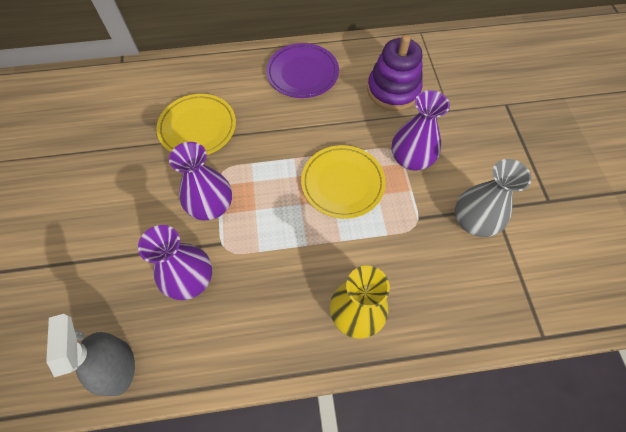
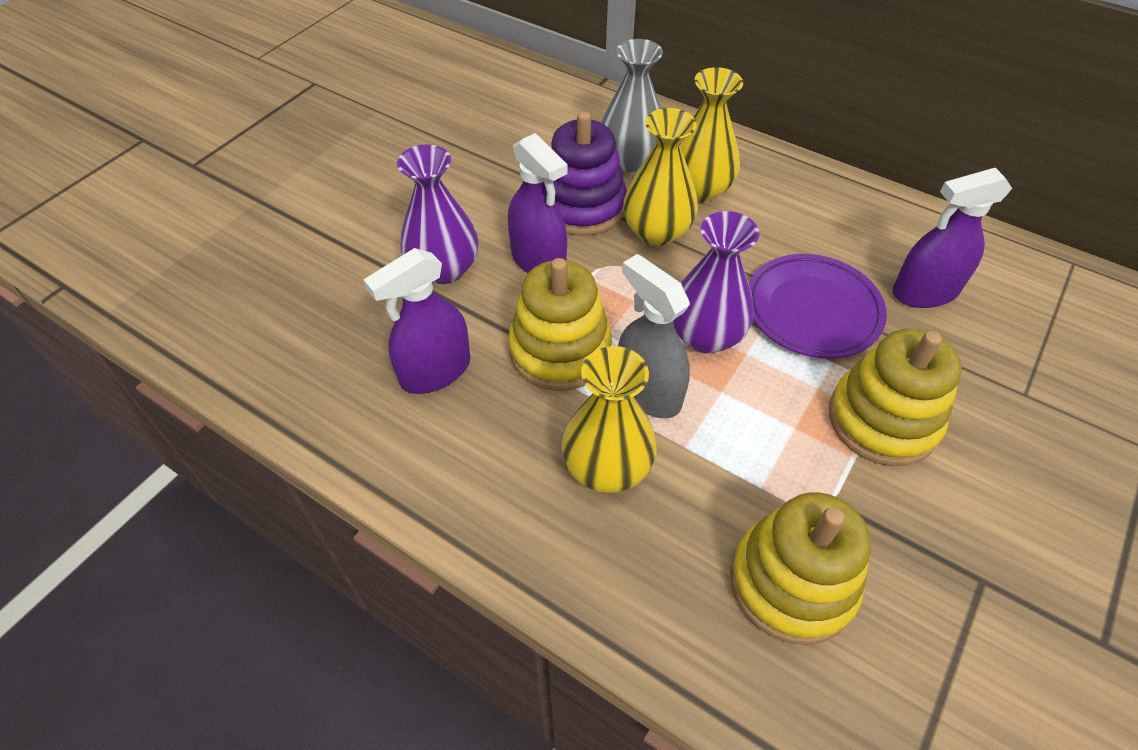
purple spray bottle: none = 0 -> [363,248,471,394] [508,133,567,273] [893,168,1013,308] = 3
purple vase: [138,225,212,300] [169,142,232,220] [392,90,450,171] = 3 -> [397,144,478,284] [674,211,759,353] = 2
yellow plate: [156,94,236,155] [301,145,386,219] = 2 -> none = 0
yellow stacking toy: none = 0 -> [508,258,612,391] [730,492,871,645] [829,329,962,466] = 3
yellow vase: [330,266,390,339] = 1 -> [562,346,657,493] [623,108,698,246] [680,67,743,203] = 3

